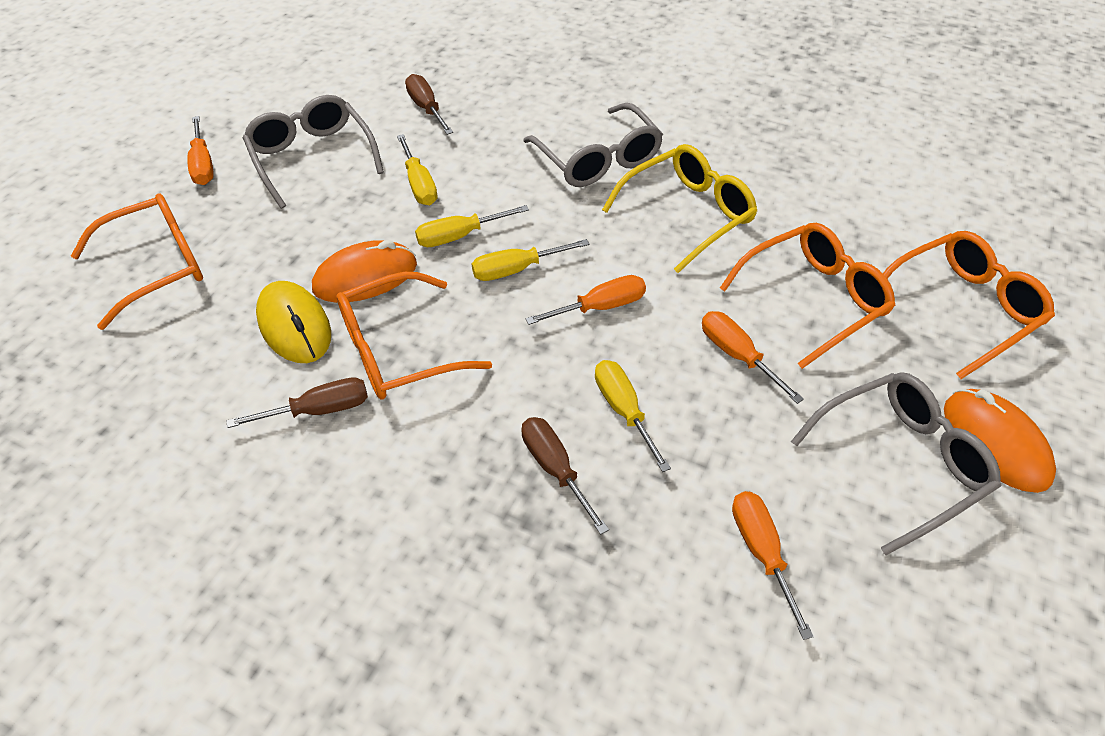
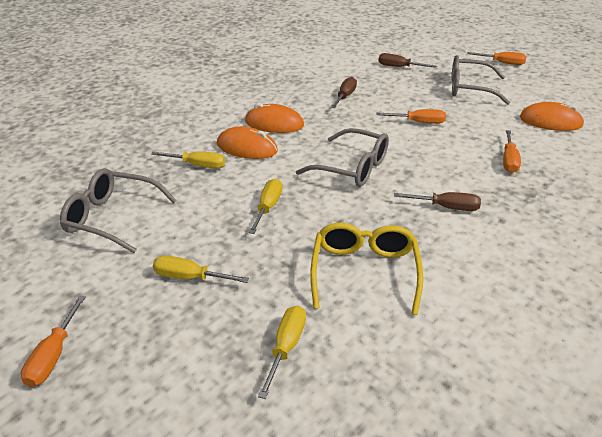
orange glasses: [71,193,203,330] [337,272,492,399] [720,223,896,369] [883,231,1055,379] = 4 -> none = 0
orange mouse: [312,240,417,303] [944,389,1056,493] = 2 -> [217,126,278,159] [245,103,304,133] [520,102,584,131] = 3
yellow mouse: [256,281,331,363] = 1 -> none = 0

